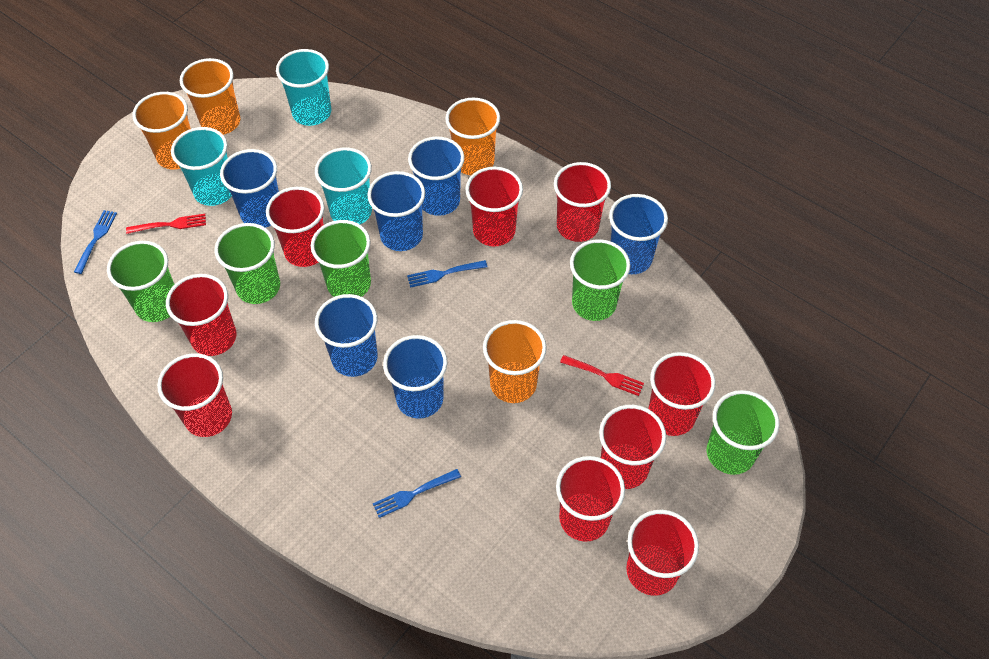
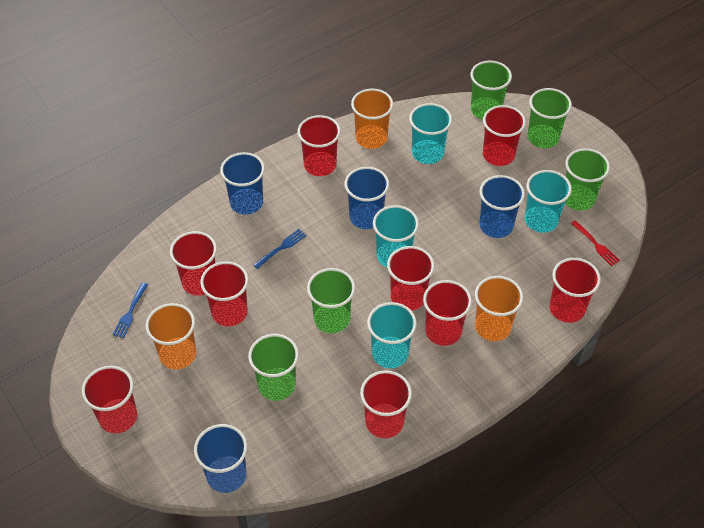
blue cup: [220,149,279,228] [315,294,378,377] [367,171,425,251] [383,335,447,419] [408,136,465,216] [609,194,668,274] = 6 -> [194,424,247,493] [220,152,265,215] [345,167,389,229] [480,175,525,238] = 4
blue fork: [74,210,117,274] [373,469,461,518] [407,260,488,288] = 3 -> [112,283,148,338] [254,229,306,269] = 2
orange cup: [132,92,191,169] [180,58,240,135] [445,98,500,175] [483,320,547,403] = 4 -> [145,303,196,369] [351,88,393,149] [475,276,523,341] = 3
red fork: [126,214,206,234] [560,355,644,396] = 2 -> [571,220,620,266] = 1
turquoise cup: [171,127,232,206] [276,49,331,126] [315,147,372,224] = 3 -> [367,302,417,368] [373,205,419,267] [409,103,452,164] [525,170,572,233] = 4

